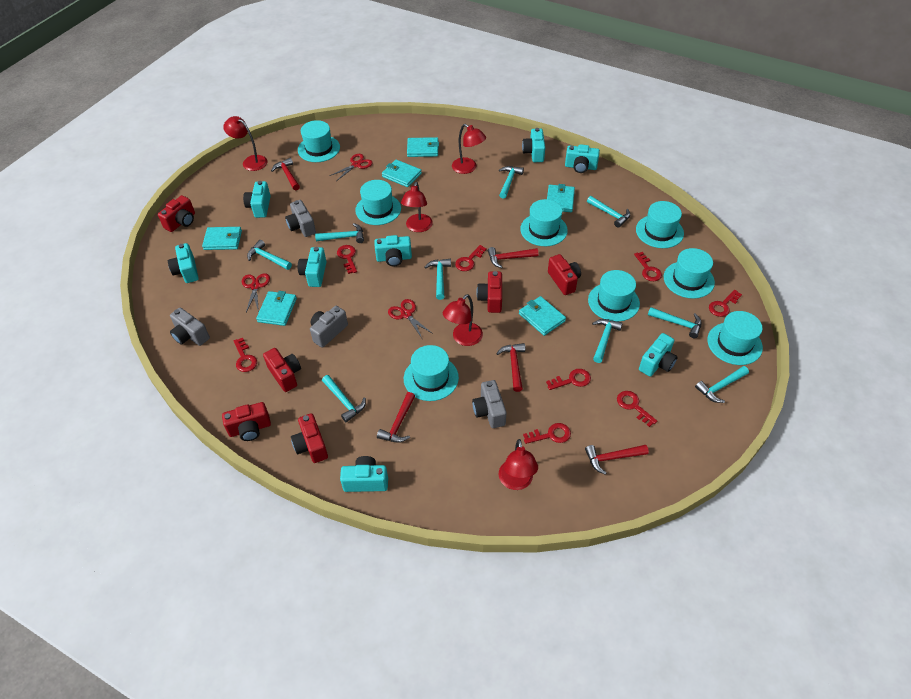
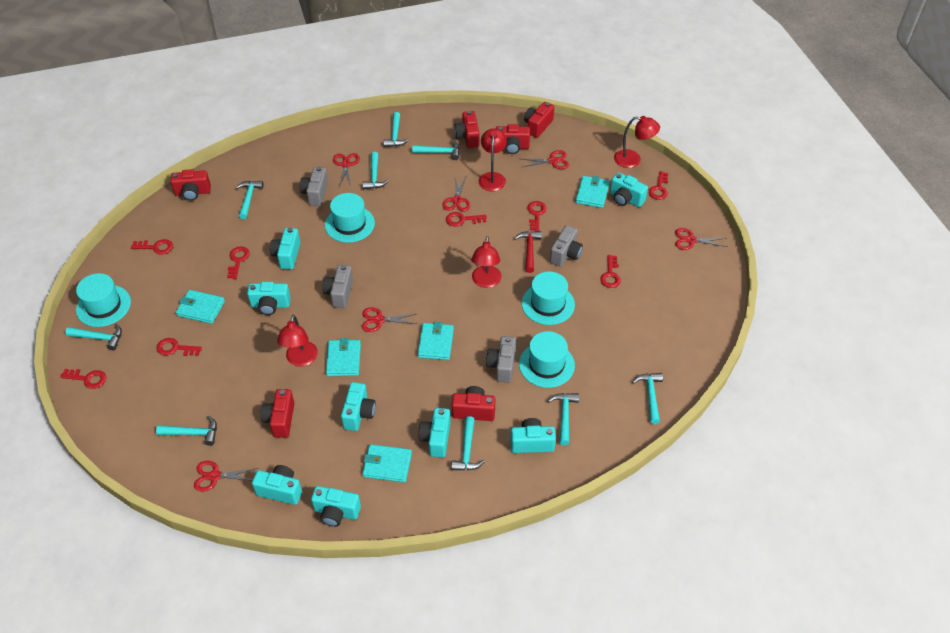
red hammer: [271,158,300,190] [377,392,415,443] [488,247,538,268] [496,343,525,392] [585,445,649,475] = 5 -> [514,231,542,273] = 1
red lamp: [223,116,267,171] [401,182,433,232] [443,294,483,346] [452,124,486,174] [499,439,538,490] = 5 -> [277,315,318,367] [471,236,502,288] [479,128,507,191] [614,116,660,168] = 4
red scissors: [242,273,270,312] [330,154,373,180] [388,299,433,338] = 3 -> [194,461,258,491] [333,153,360,187] [362,307,417,332] [442,177,470,212] [522,150,569,169] [675,228,727,250] = 6
turquoise hat: [298,120,340,162] [355,180,401,225] [404,345,459,401] [520,199,568,246] [588,270,640,322] [636,201,684,248] [664,248,715,299] [707,311,763,365] = 8 -> [76,273,131,327] [325,193,375,243] [519,331,575,388] [522,271,575,325] = 4
turquoise wallet: [202,227,242,250] [256,291,297,326] [382,160,422,187] [407,137,439,157] [519,296,566,336] [547,184,575,212] = 6 -> [176,290,225,324] [326,338,361,376] [362,444,412,482] [418,322,454,360] [576,176,610,208] = 5

